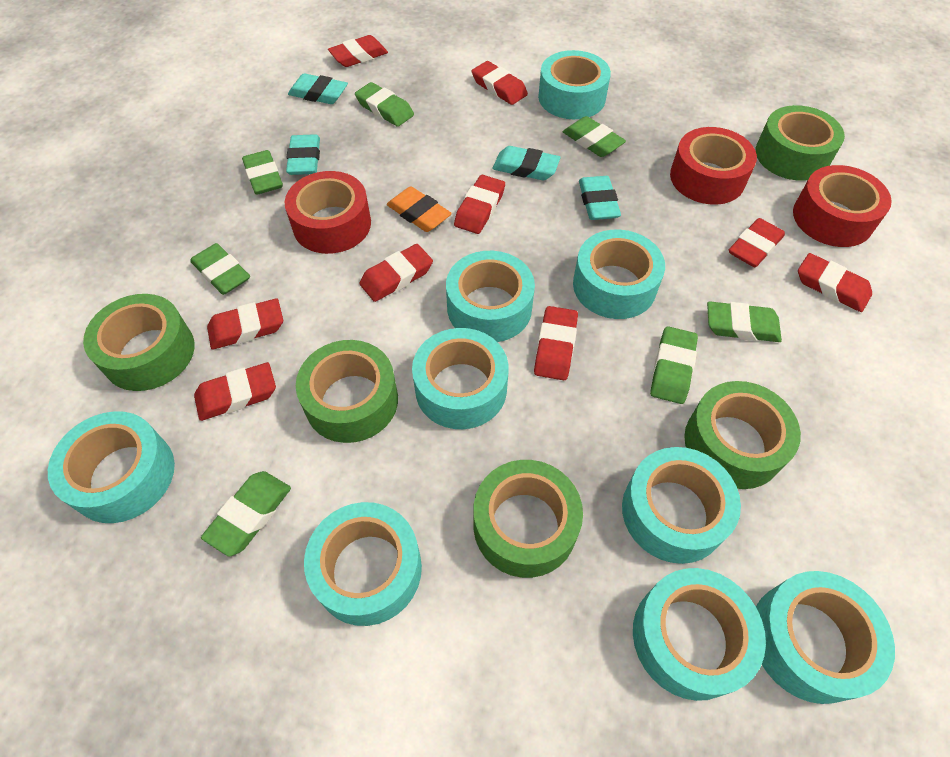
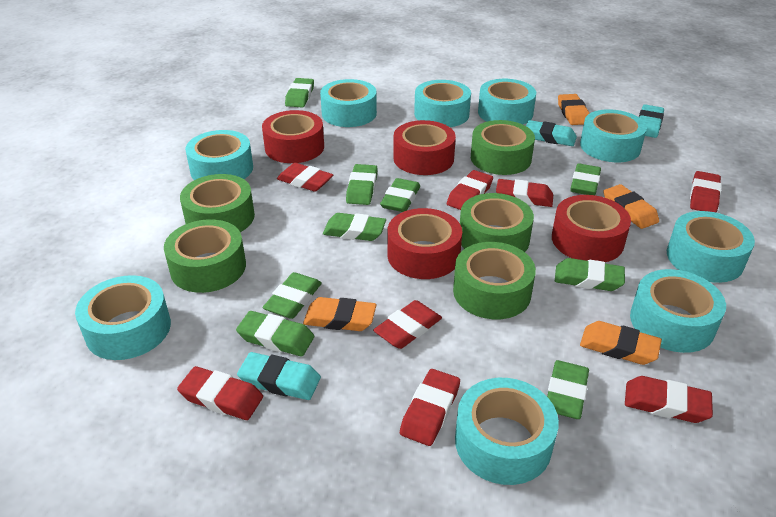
green eraser: [190,243,250,295] [201,471,291,557] [242,150,283,195] [355,82,414,127] [563,116,626,157] [650,326,698,404] [707,301,782,342] = 7 -> [236,311,314,356] [263,272,322,319] [285,78,314,107] [323,213,386,241] [346,164,378,205] [380,178,420,212] [547,360,589,419] [555,258,625,291] [570,163,601,195] = 9
orange eraser: [387,186,452,232] = 1 -> [303,297,376,331] [558,94,590,125] [580,321,662,365] [603,184,659,229] = 4
red eraser: [194,362,276,421] [207,298,283,350] [328,35,388,67] [359,244,433,302] [454,175,505,234] [472,61,528,105] [534,306,578,380] [729,218,785,267] [798,253,872,312] = 9 -> [177,366,263,420] [277,163,333,192] [373,300,442,349] [400,369,460,446] [447,170,493,210] [496,179,553,207] [625,376,713,423] [690,171,722,212] = 8
red tape: [285,171,371,254] [670,127,757,205] [793,165,892,247] = 3 -> [262,110,324,163] [388,208,462,279] [393,120,456,175] [552,195,631,262] = 4
turquoise eraser: [286,134,320,175] [288,73,348,104] [493,146,560,180] [579,176,621,220] = 4 -> [237,352,321,400] [526,120,577,146] [639,104,664,138] = 3

